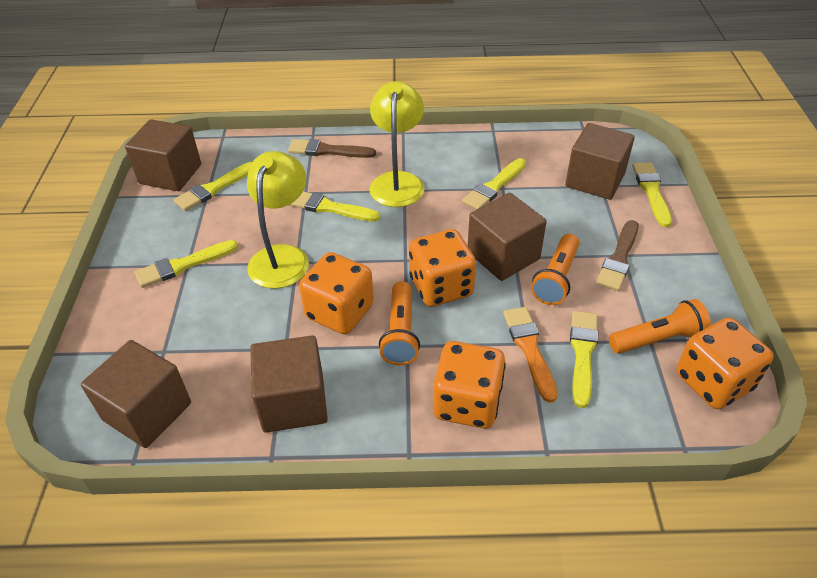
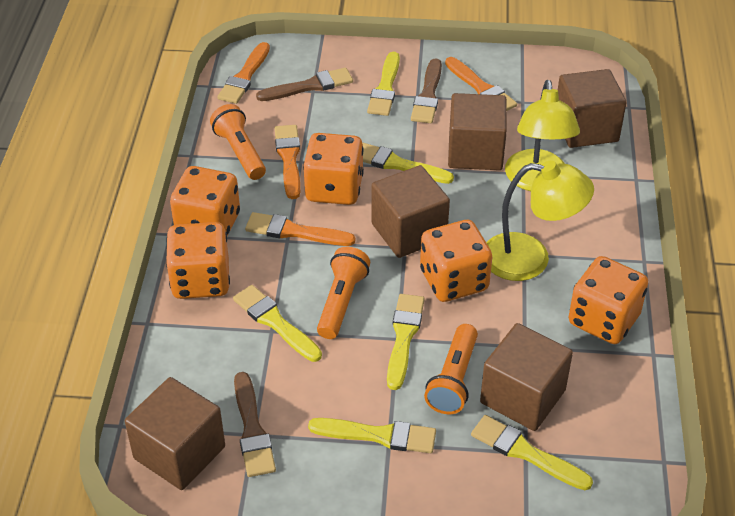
brown brush: [288,139,376,158] [596,220,639,291] = 2 -> [234,372,276,477] [256,68,353,101] [411,58,442,123] = 3
orange brush: [503,307,558,403] = 1 -> [218,42,270,104] [245,212,355,246] [275,125,300,199] [445,57,517,111] = 4
orange dice: [299,252,374,334] [409,229,476,307] [433,341,506,429] [676,317,774,409] = 4 -> [166,222,230,299] [170,166,240,236] [303,133,364,205] [420,220,492,302] [569,256,648,344] = 5

